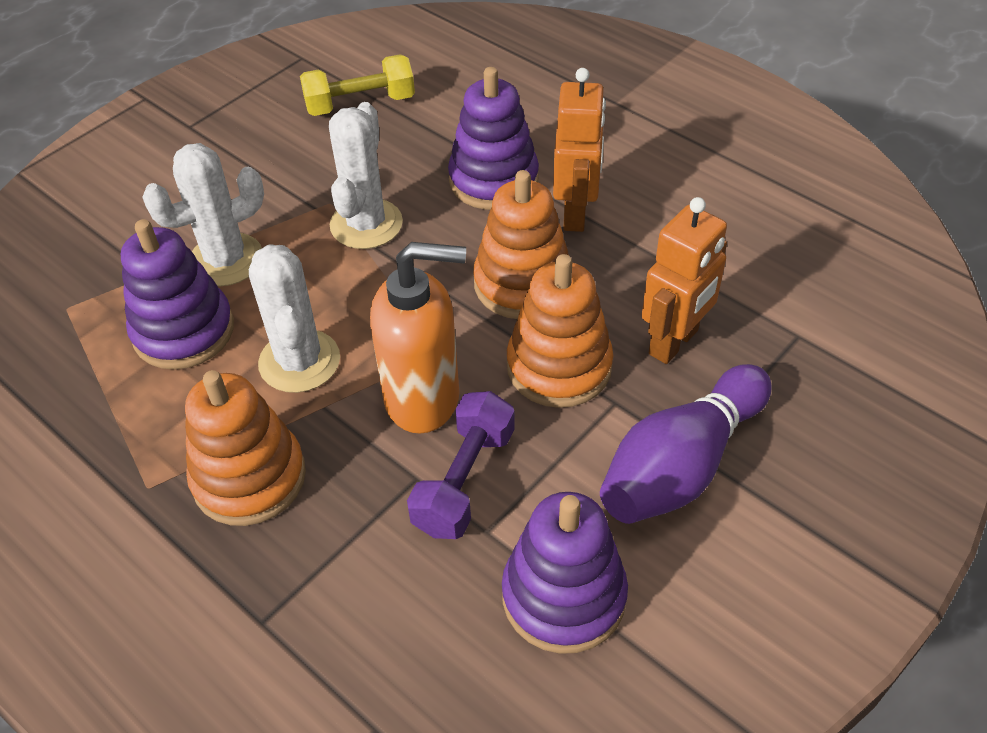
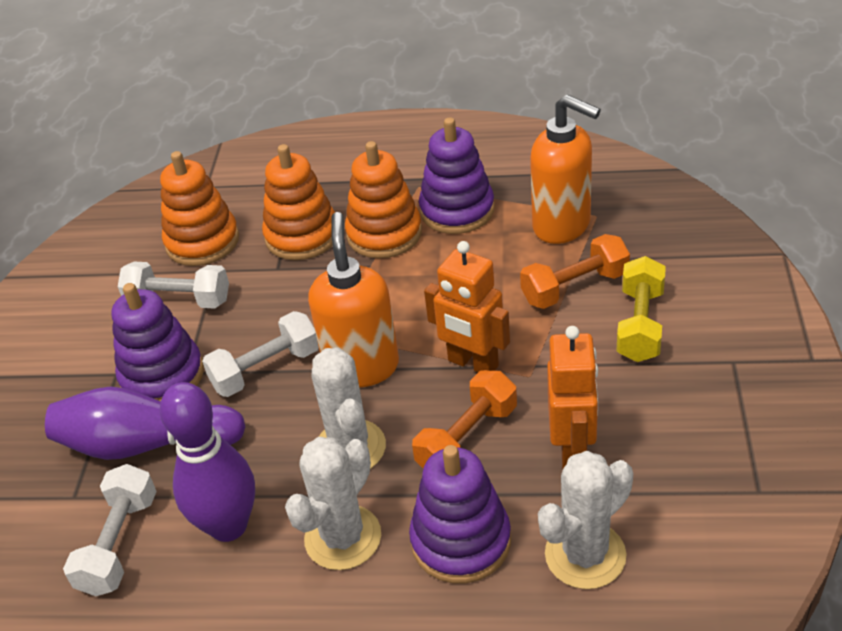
orange dumbbell: none = 0 -> [412,370,517,469] [520,234,630,309] = 2
orange soap dispenser: [370,242,466,434] = 1 -> [308,212,399,388] [530,95,601,244] = 2
purple bowling pin: [600,364,772,524] = 1 -> [45,386,245,460] [160,382,255,542] = 2
purple dumbbell: [407,391,515,539] = 1 -> none = 0
white dumbbell: none = 0 -> [63,464,157,596] [118,262,229,309] [202,311,319,397] = 3

